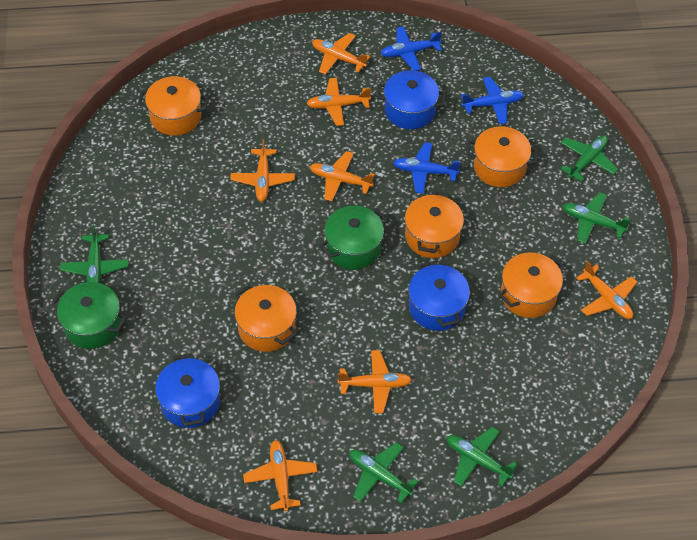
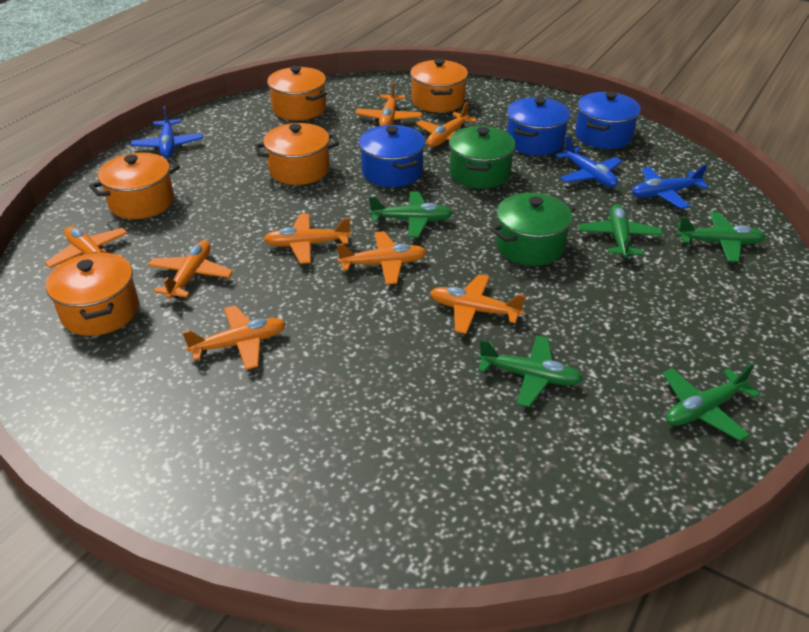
orange plane: [230,139,295,202] [243,440,318,511] [306,78,371,126] [310,151,375,201] [312,33,370,75] [338,350,412,413] [576,261,637,319] = 7 -> [45,226,128,268] [148,240,233,299] [182,305,286,370] [264,214,351,264] [337,231,427,285] [355,82,422,126] [416,102,477,147] [430,274,526,334] = 8

